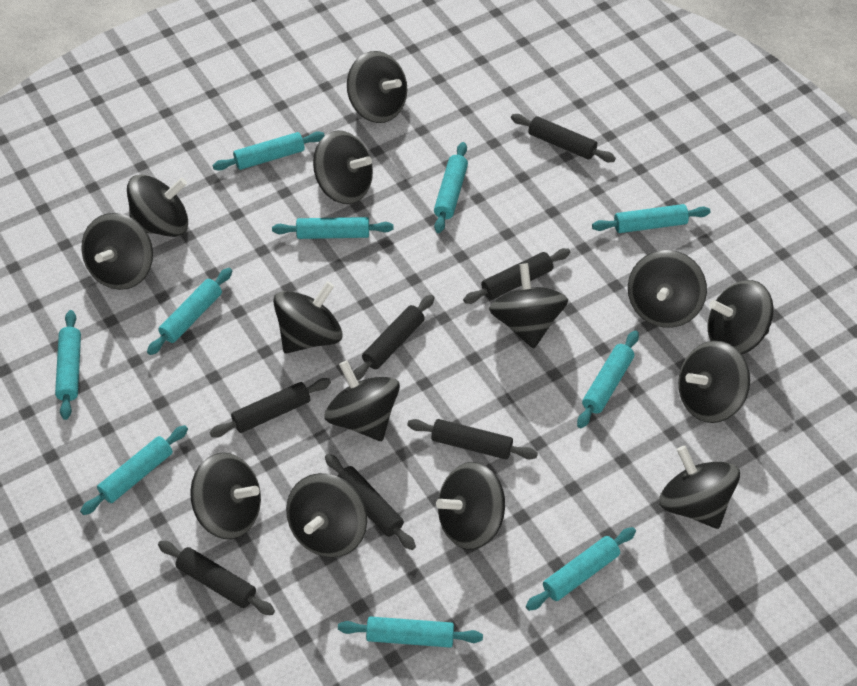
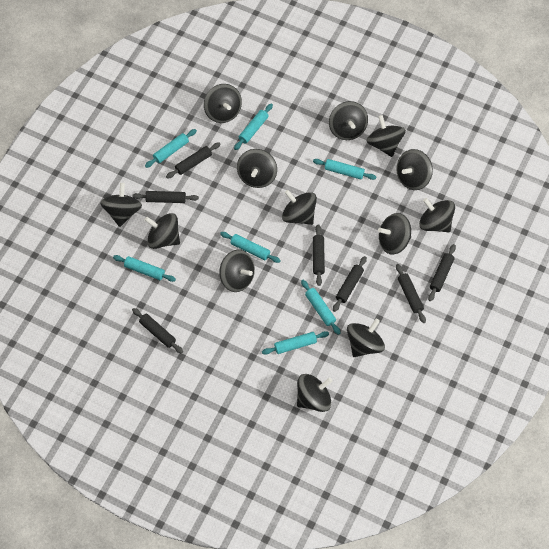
black spinning top: [81,213,153,290] [127,174,188,237] [190,453,261,539] [273,281,343,353] [286,473,367,557] [313,130,373,204] [324,360,400,441] [347,51,407,123] [436,462,505,550] [489,263,568,349] [628,250,707,328] [659,446,740,529] [678,341,750,423] [707,280,774,354] = 14 -> [100,183,142,227] [145,213,180,249] [204,84,242,123] [219,250,255,292] [237,149,277,188] [282,190,317,225] [297,374,332,412] [329,101,368,140] [347,318,385,357] [366,115,406,157] [378,213,411,255] [396,149,433,190] [419,198,455,232] = 13
turquoise rolling pin: [55,310,81,420] [80,425,188,515] [147,268,232,355] [212,131,325,171] [272,217,394,239] [338,616,483,648] [434,142,468,233] [526,527,636,611] [577,330,639,428] [592,204,711,233] = 10 -> [113,255,176,282] [145,129,197,168] [220,232,281,263] [234,103,273,150] [262,331,329,355] [301,280,340,335] [313,159,376,180] = 7

